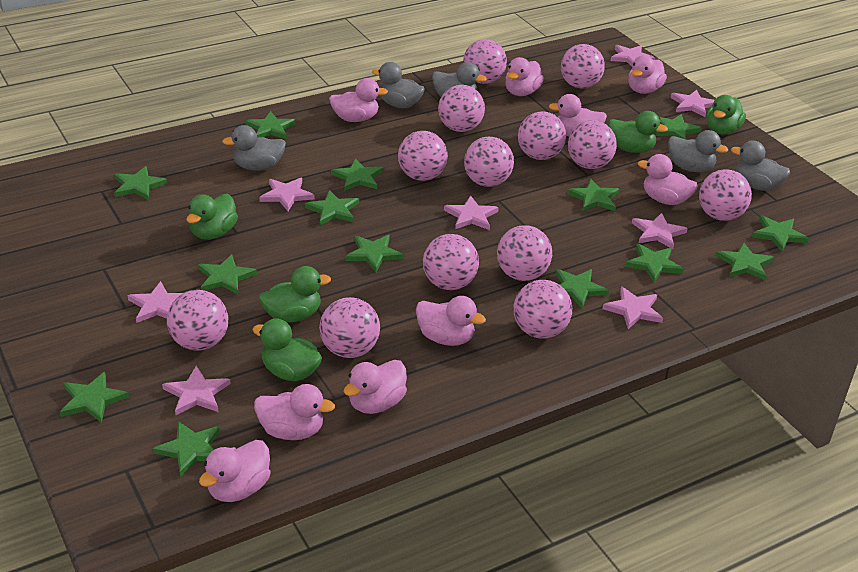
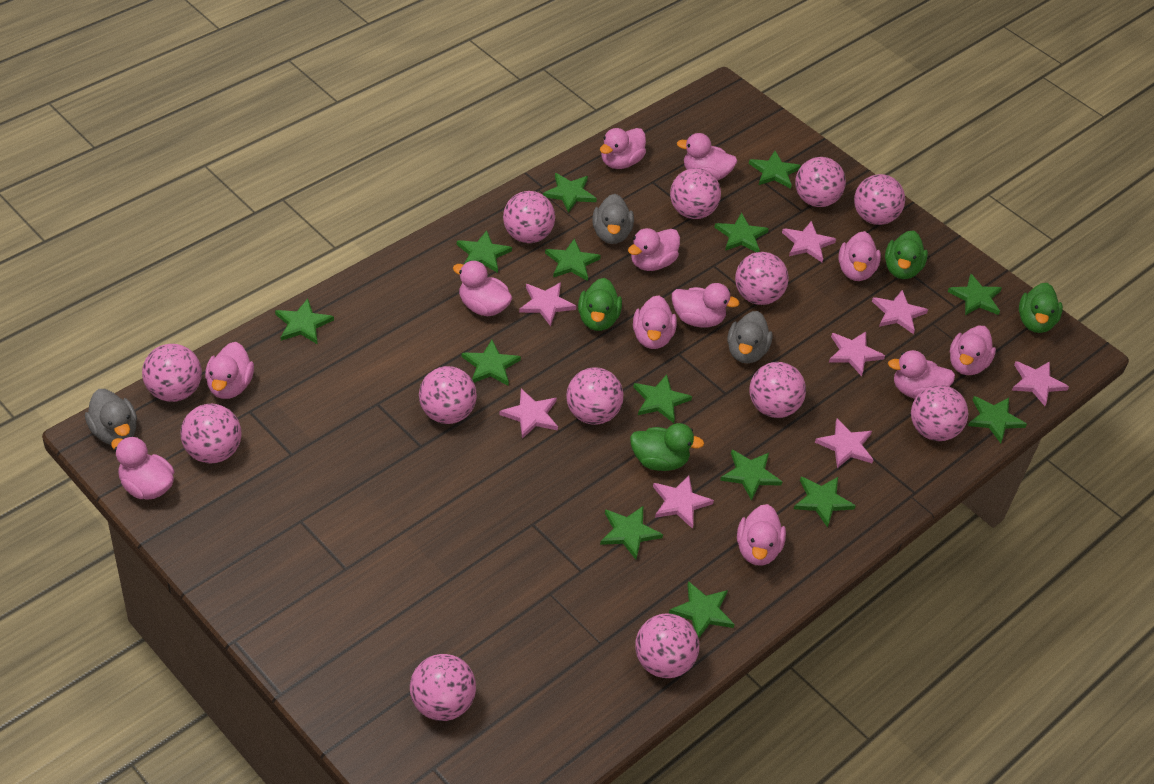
green duck: [186,194,238,240] [252,318,322,381] [259,266,331,323] [608,111,668,153] [706,95,746,134] = 5 -> [578,278,622,331] [630,423,704,471] [885,231,928,279] [1019,283,1063,333] = 4
grey duck: [222,125,286,171] [372,62,425,108] [432,62,487,97] [668,130,728,172] [731,141,790,191] = 5 -> [85,389,137,445] [592,194,634,244] [727,311,772,363] = 3
pink duck: [199,440,271,502] [254,384,335,440] [329,78,388,122] [343,360,407,414] [416,296,486,346] [505,57,544,96] [548,94,607,137] [628,55,667,94] [638,154,698,205] = 9 -> [111,436,174,500] [205,342,254,399] [453,261,512,316] [600,128,646,169] [628,228,680,271] [633,295,677,349] [672,283,740,328] [677,133,737,181] [737,504,786,566] [838,231,881,281] [888,350,955,399] [950,326,996,375] = 12

